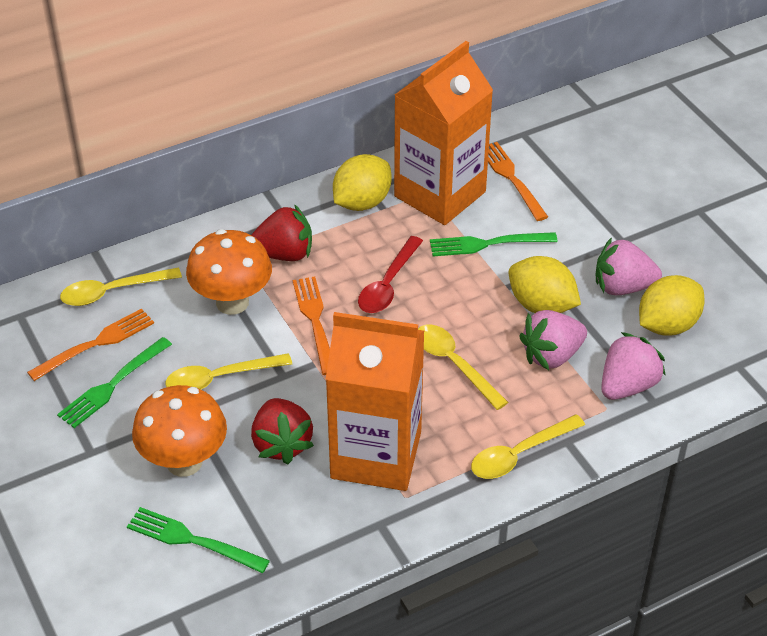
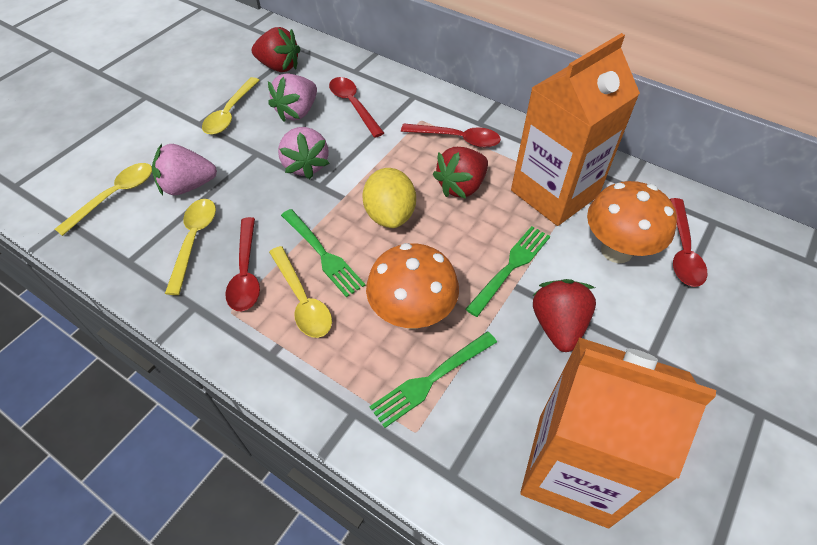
orange fork: [27,308,154,381] [293,277,330,375] [488,142,548,221] = 3 -> none = 0
red spoon: [358,236,423,313] = 1 -> [225,217,260,311] [329,77,384,138] [401,123,501,148] [670,198,707,287] = 4
red strawberry: [251,204,312,261] [251,398,314,464] = 2 -> [252,27,300,72] [432,147,488,199] [533,279,596,352] = 3
yellow lemon: [333,154,391,211] [509,256,581,313] [639,275,704,335] = 3 -> [362,168,416,228] = 1

